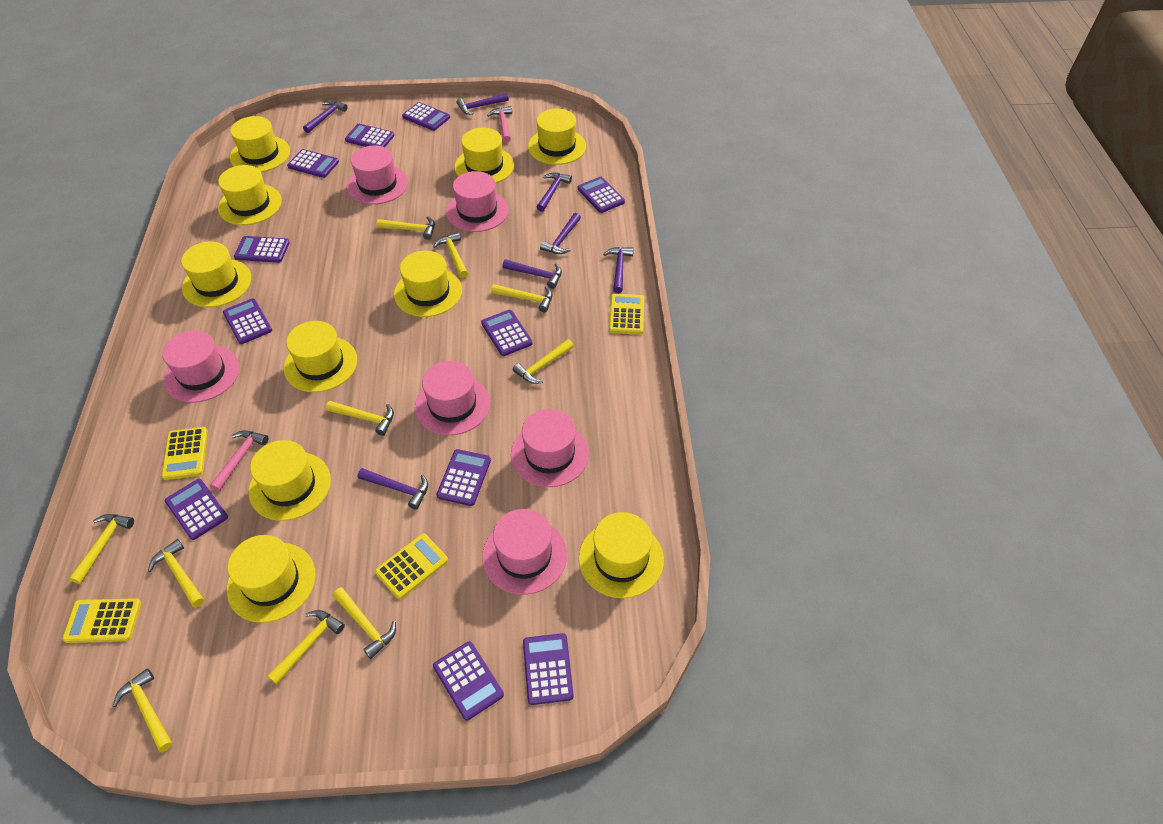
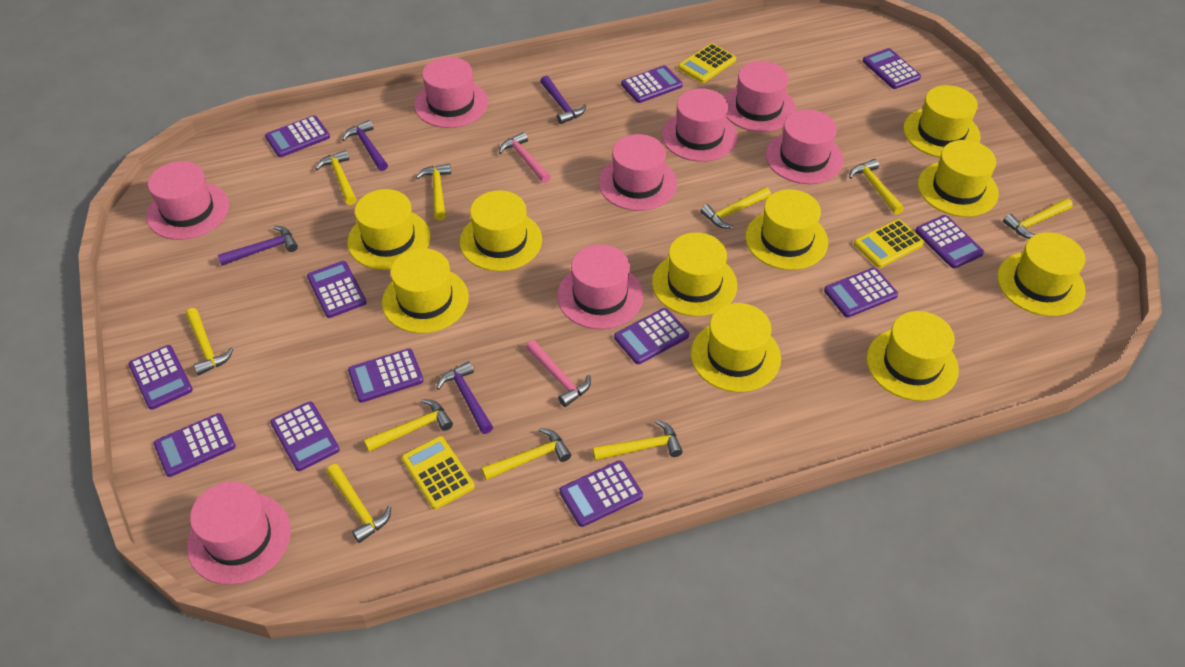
pink hat: [162,330,239,403] [347,146,408,205] [415,361,490,435] [446,171,509,232] [482,509,567,595] [511,409,589,487] = 6 -> [146,161,229,240] [187,482,291,585] [414,57,488,128] [557,244,643,329] [598,134,677,211] [662,88,738,162] [725,61,796,132] [766,109,843,184] = 8
purple calculator: [165,479,228,540] [223,299,272,344] [234,236,290,263] [287,149,339,178] [345,124,394,147] [402,102,450,131] [433,641,504,721] [437,449,491,506] [481,310,533,356] [523,633,573,705] [578,177,625,213] = 11 -> [128,345,193,410] [154,413,236,477] [265,115,330,157] [270,401,340,471] [307,261,367,318] [348,348,424,403] [559,460,643,527] [614,308,689,364] [621,65,683,103] [824,268,898,318] [863,48,921,89] [915,215,984,269] = 12
purple hammer: [303,100,348,133] [358,468,428,510] [457,93,509,115] [502,259,562,289] [537,173,572,212] [540,213,581,254] [603,247,633,293] = 7 -> [218,226,298,266] [342,120,388,171] [437,361,493,434] [540,76,586,124] = 4
yellow calculator: [62,598,141,643] [162,427,208,480] [375,534,448,599] [609,294,644,334] = 4 -> [402,436,475,509] [678,43,736,83] [854,219,924,268] = 3

